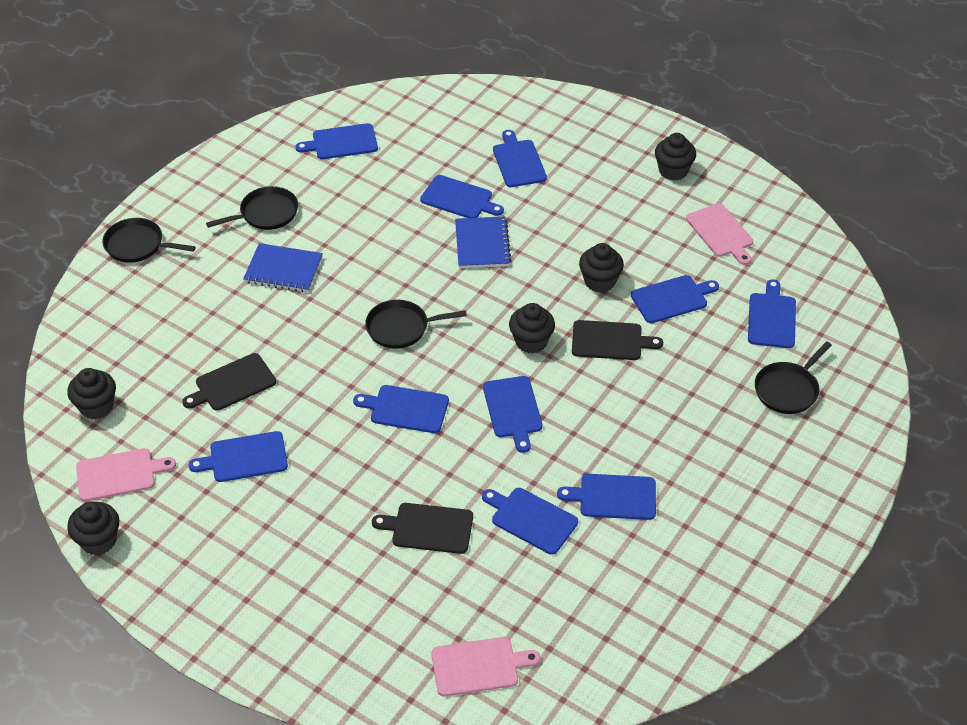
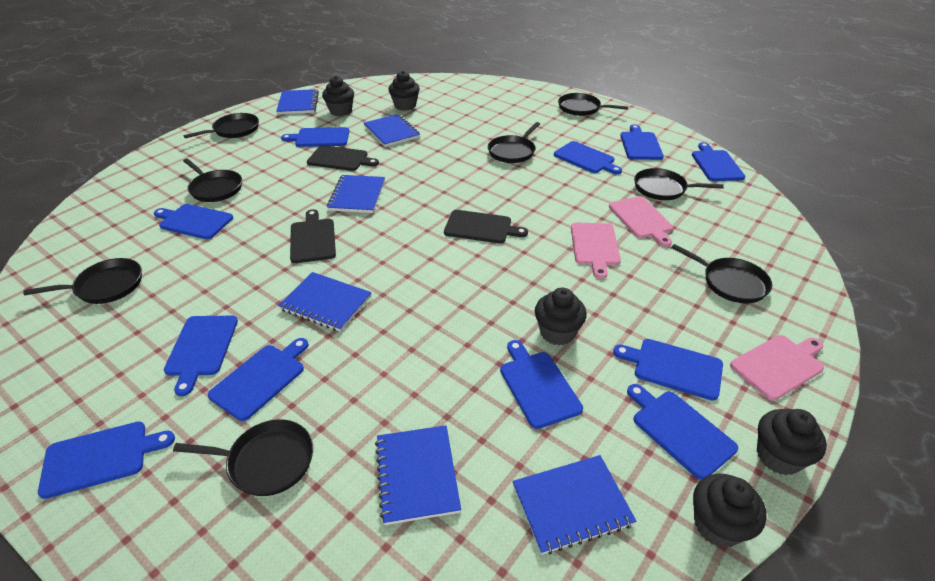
black pan: [103,218,196,263] [206,186,298,230] [365,300,467,349] [755,341,832,414] = 4 -> [23,258,142,304] [173,419,313,496] [183,113,259,138] [183,158,242,202] [488,122,540,163] [558,93,628,116] [634,168,724,200] [671,244,772,304] = 8
blue cutting board: [188,431,288,482] [295,123,378,159] [353,385,449,433] [420,175,504,218] [482,488,578,555] [483,376,542,453] [493,130,547,187] [557,474,656,520] [631,275,719,323] [748,279,796,348] = 10 -> [38,422,175,499] [154,204,233,239] [164,316,238,396] [208,338,309,421] [281,127,350,147] [500,340,583,429] [554,141,622,174] [613,339,723,401] [620,124,664,160] [627,384,738,480] [692,142,746,181] = 11
blue notebook: [243,243,323,292] [455,217,511,268] = 2 -> [276,89,319,114] [278,272,372,332] [327,175,385,213] [364,114,420,147] [375,425,461,525] [512,455,637,555] = 6

